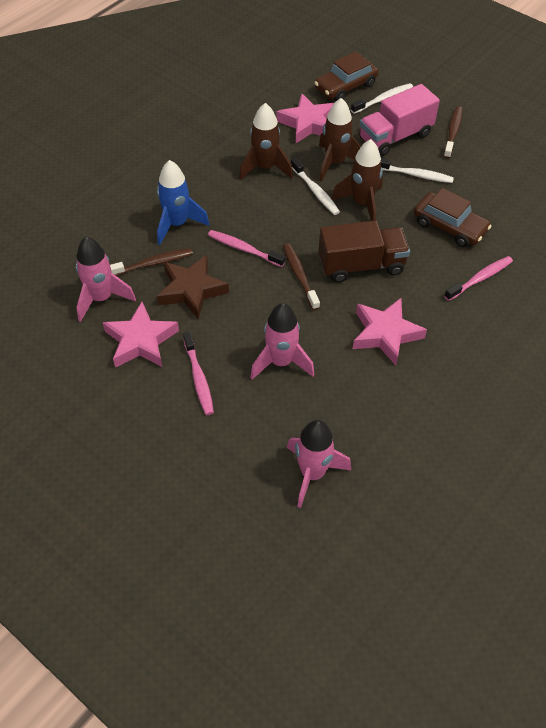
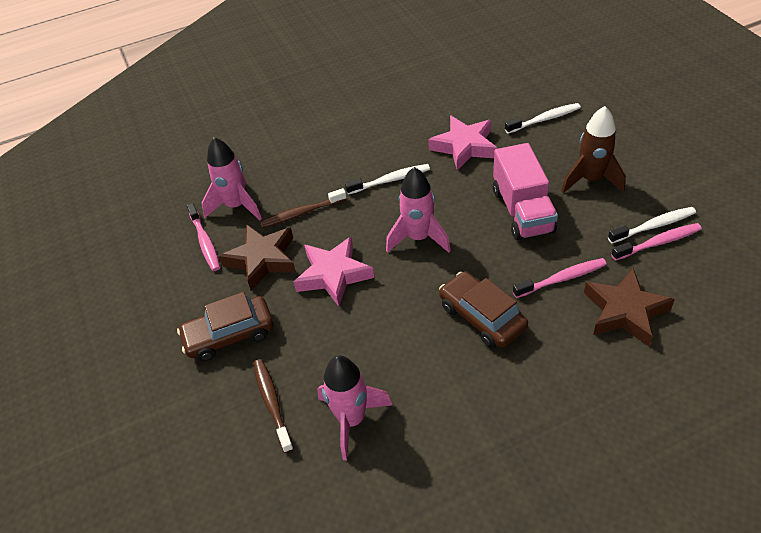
blue rocket: [157,160,210,245] = 1 -> none = 0
brown rocket: [239,103,293,180] [319,98,361,182] [332,139,383,221] = 3 -> [561,106,626,193] = 1
brown star: [157,255,229,319] = 1 -> [219,224,296,291] [584,268,675,346] = 2
brown toothbrush: [110,248,193,276] [283,243,320,310] [444,106,462,159] = 3 -> [253,359,294,453] [260,188,347,228] = 2
brown truck: [319,221,410,283] = 1 -> none = 0
pink star: [103,302,179,368] [276,93,334,143] [353,298,427,365] = 3 -> [294,237,374,307] [428,116,497,171] = 2

